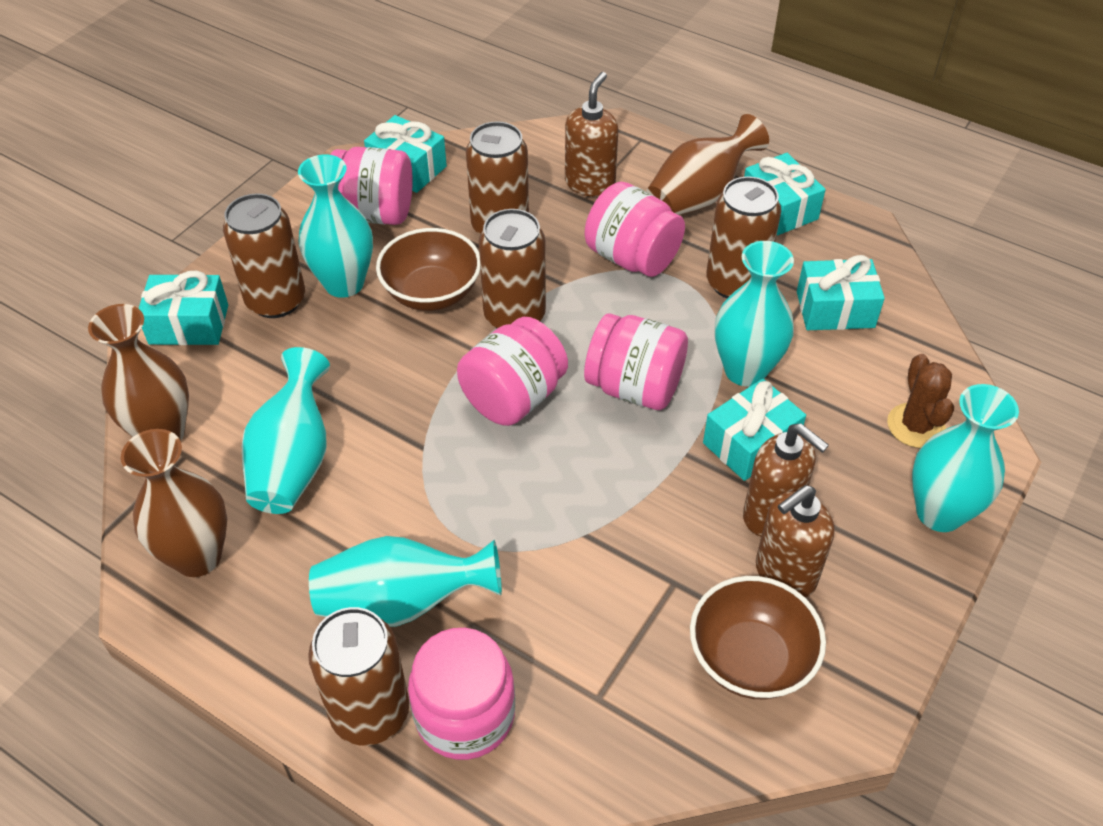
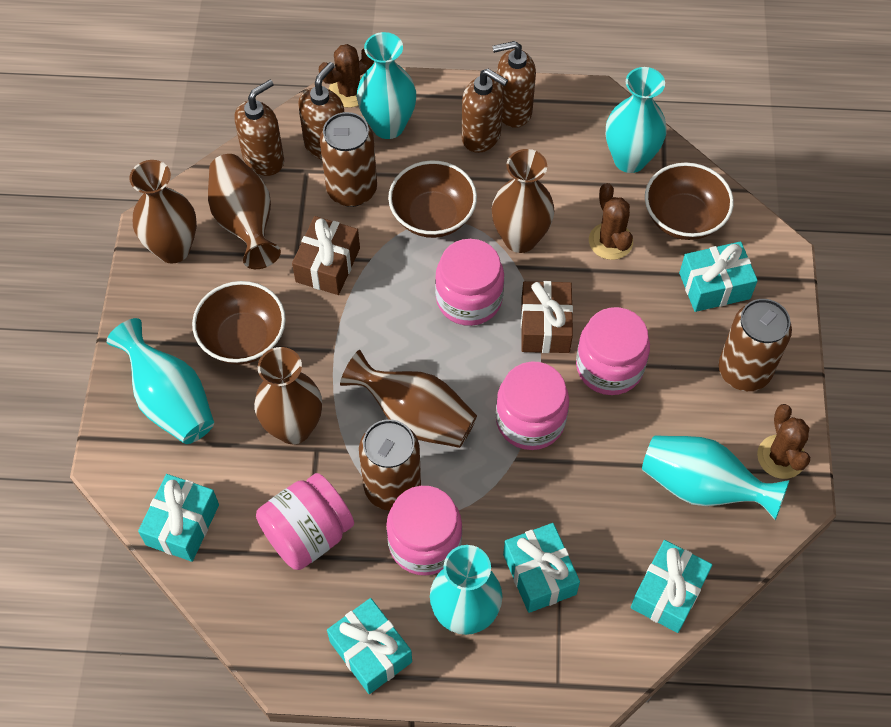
brown bowl: [376,228,480,311] [690,576,826,699] = 2 -> [192,281,286,364] [388,160,477,238] [645,162,734,240] = 3
brown cactus: [887,354,954,448] = 1 -> [319,44,374,108] [589,183,633,260] [757,404,810,479] = 3
brown can: [223,194,305,318] [308,607,409,746] [466,121,529,234] [479,209,546,328] [706,176,781,298] = 5 -> [320,112,377,207] [359,419,421,511] [718,299,792,391] = 3
brown gift: none = 0 -> [292,216,360,295] [521,281,573,353] = 2
brown soap dispenser: [565,72,619,196] [743,423,829,536] [756,485,835,597] = 3 -> [234,80,284,176] [298,62,344,160] [462,69,508,153] [492,41,536,128] = 4
brown vase: [88,304,189,441] [121,429,227,577] [646,114,769,215] = 3 -> [130,160,197,263] [208,154,281,269] [254,347,322,444] [340,350,477,448] [492,149,555,253] = 5

